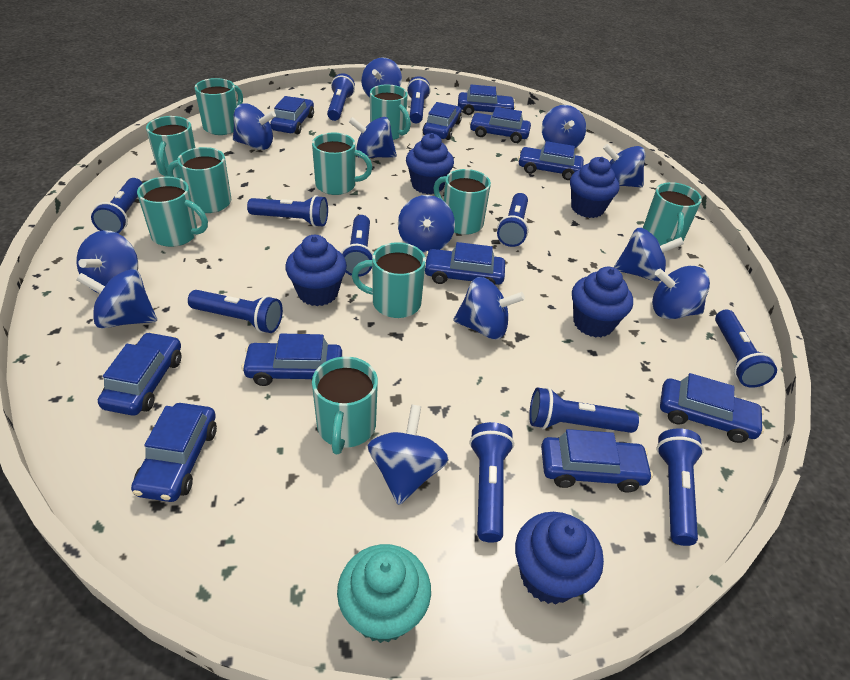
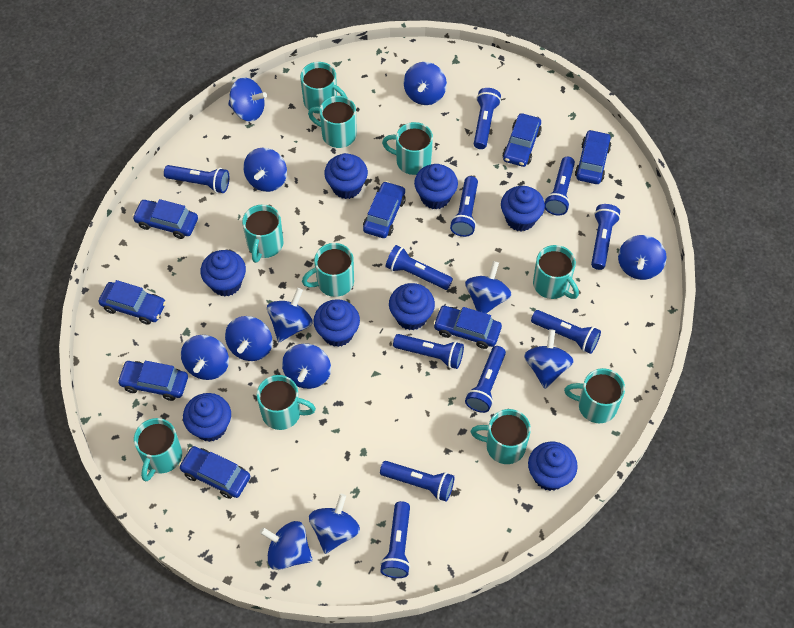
blue car: [98,332,182,416] [131,403,217,502] [241,334,342,386] [270,96,314,134] [423,102,462,140] [425,242,505,285] [458,85,515,115] [469,107,531,143] [518,141,584,180] [541,429,653,492] [660,373,764,443] = 11 -> [99,280,166,325] [117,361,188,401] [132,199,198,239] [179,446,250,499] [363,181,406,238] [433,306,502,349] [502,113,542,167] [575,130,611,184] = 8
blue cupcake: [285,235,347,306] [406,133,454,194] [515,512,604,604] [570,157,619,218] [572,267,633,337] = 5 -> [183,393,231,442] [200,250,246,297] [313,299,360,347] [324,153,368,199] [389,283,435,330] [414,164,458,209] [501,186,545,231] [528,442,578,491] = 8
turquoise cupcake: [337,544,431,643] = 1 -> none = 0

